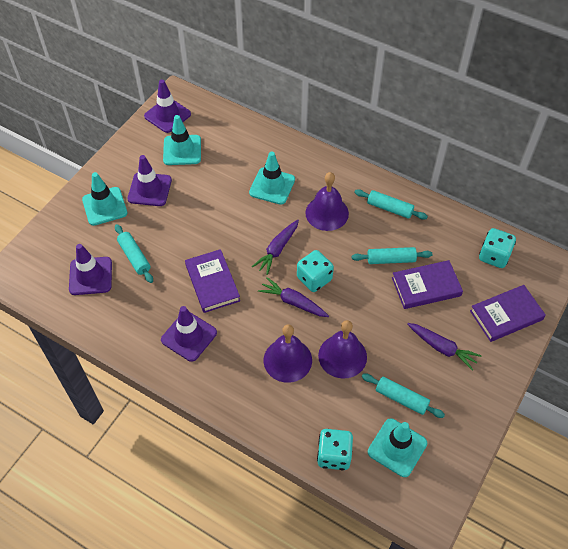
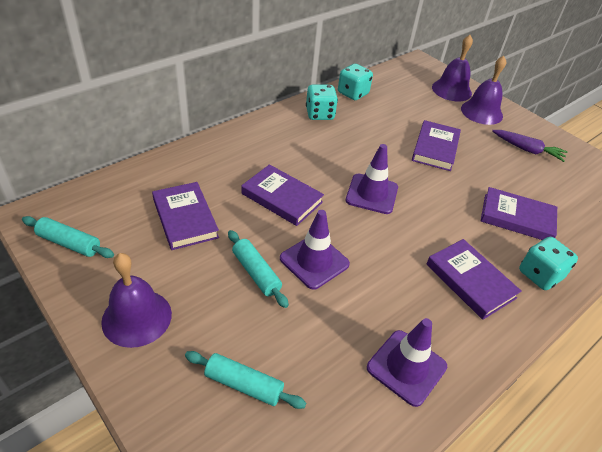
purple book: [185,249,240,313] [392,260,463,309] [470,285,546,342] = 3 -> [152,182,219,250] [241,164,324,226] [412,120,461,171] [427,239,521,320] [481,187,557,240] = 5
purple carrot: [252,220,299,275] [258,277,329,317] [407,323,482,371] = 3 -> [492,130,567,162] = 1
purple traffic cone: [69,244,112,295] [128,155,172,206] [144,79,191,133] [161,306,217,362] = 4 -> [280,210,350,290] [346,144,398,214] [367,318,447,407] = 3
turquoise rolling pin: [115,224,153,283] [352,247,432,264] [354,189,428,220] [362,373,445,418] = 4 -> [22,216,114,258] [185,351,306,409] [228,230,289,308] = 3
turquoise traffic cone: [82,172,128,226] [163,115,201,165] [249,152,295,205] [368,419,427,477] = 4 -> none = 0

